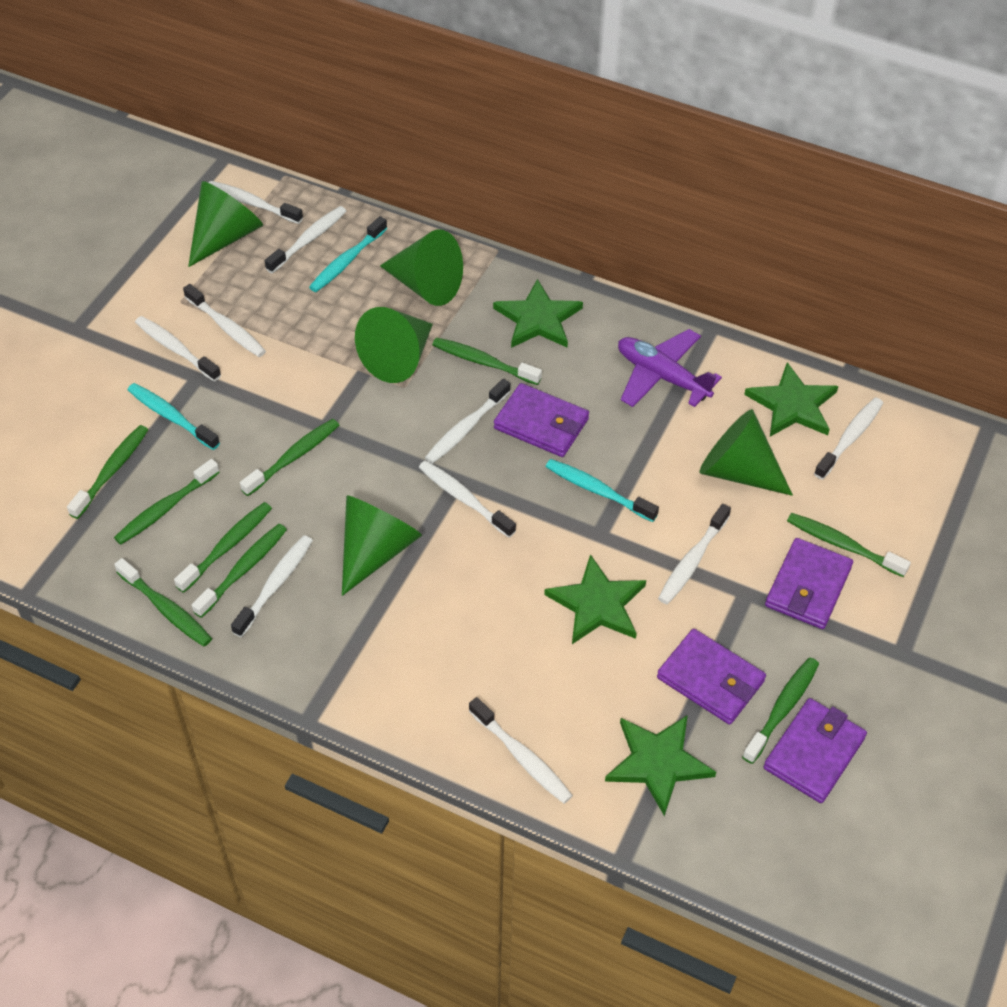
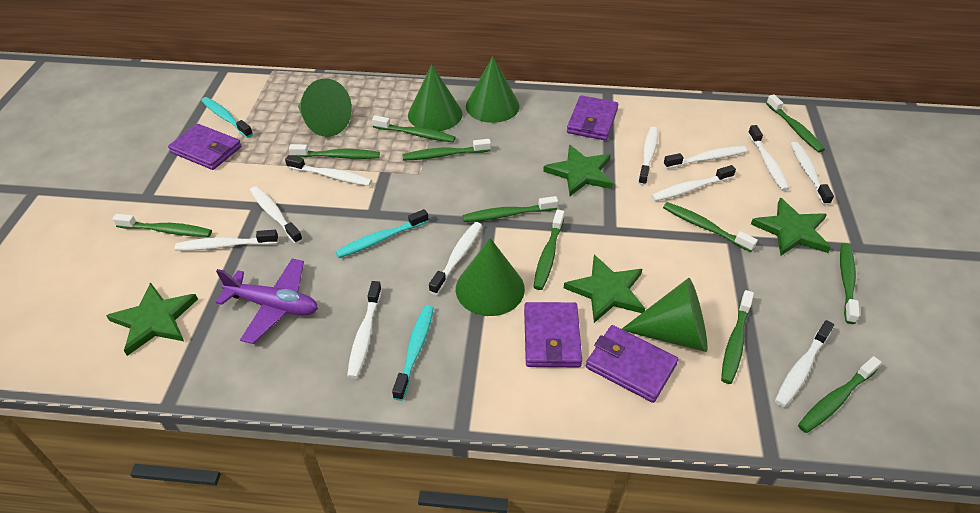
green toothbrush: [67,425,148,519] [114,459,220,545] [114,558,212,647] [174,502,272,593] [192,524,287,618] [240,419,339,496] [432,337,542,385] [742,658,819,764] [787,513,911,577] = 9 -> [112,214,212,237] [289,144,380,159] [372,115,456,142] [402,139,491,161] [462,196,558,222] [534,210,564,290] [663,202,758,252] [721,290,754,384] [766,94,825,153] [798,356,882,433] [840,243,860,324] = 11
white toothbrush: [135,316,221,382] [183,284,266,357] [209,181,303,224] [231,535,313,637] [265,206,347,273] [419,460,516,538] [425,379,511,464] [469,697,573,804] [658,504,731,604] [814,397,883,480] = 10 -> [175,230,278,251] [250,186,303,244] [285,155,372,186] [347,281,382,379] [429,222,482,295] [638,127,658,186] [651,165,736,201] [663,146,747,169] [748,125,789,191] [775,320,834,407] [791,142,834,205] = 11

